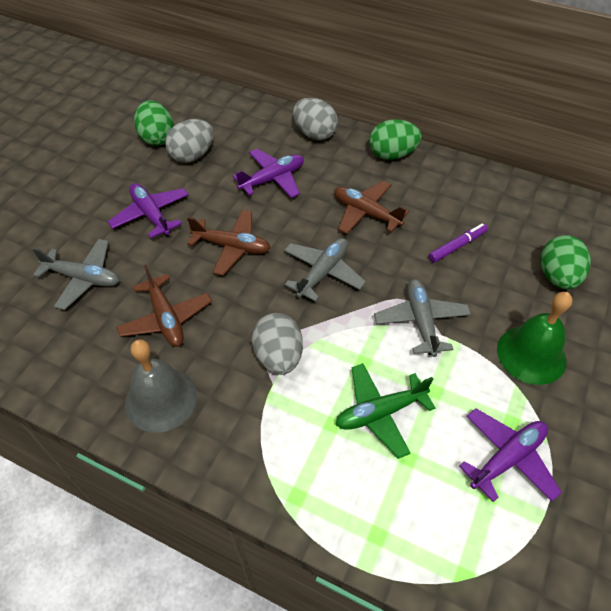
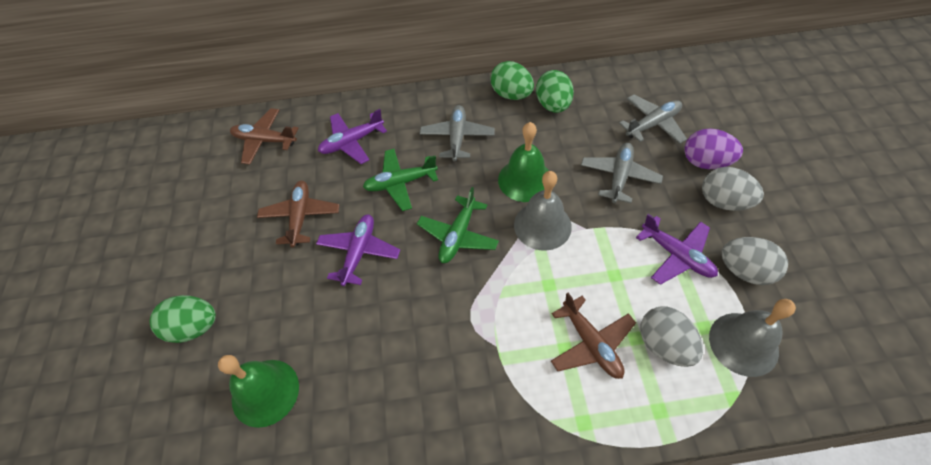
green bell: [497,292,573,385] = 1 -> [218,355,299,428] [498,122,549,202] = 2
green plane: [335,363,435,459] = 1 -> [363,149,438,211] [417,187,499,263] = 2
grey bell: [125,339,197,433] = 1 -> [514,171,572,251] [709,299,796,377] = 2
purple egg: none = 0 -> [684,129,743,169] = 1
purple marker: [429,223,488,263] = 1 -> none = 0

